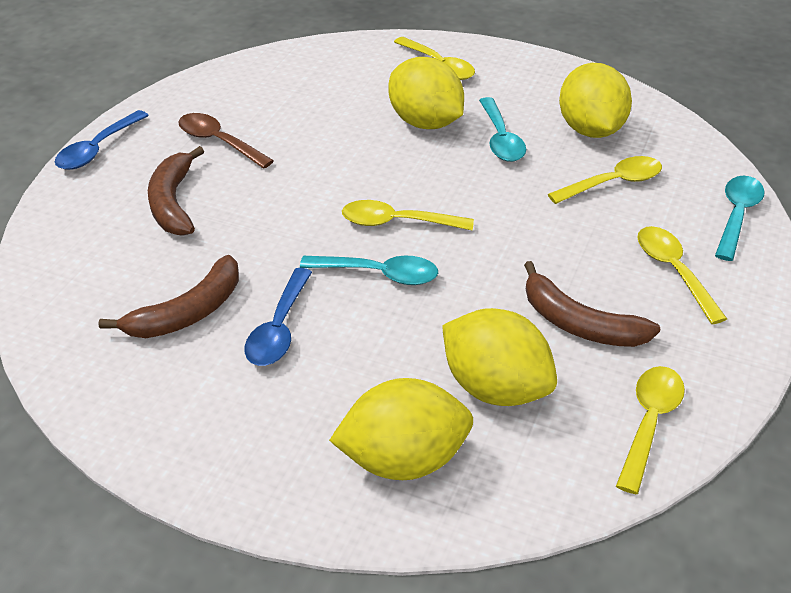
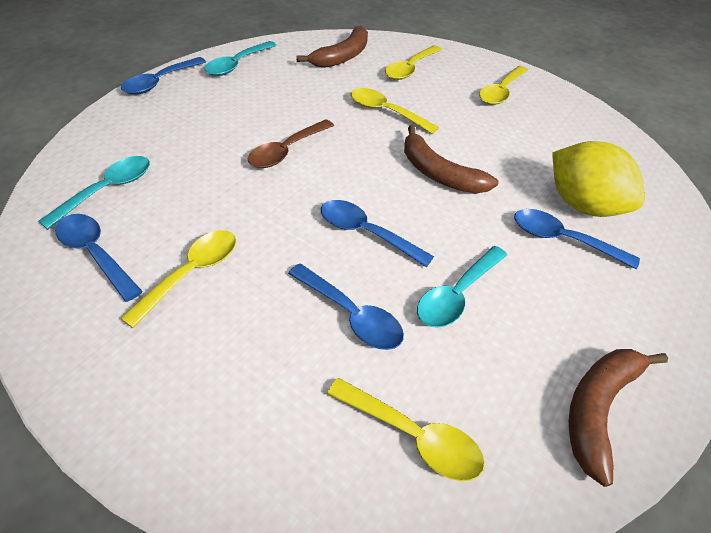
blue spoon: [55,110,149,170] [245,268,312,366] = 2 -> [55,214,143,302] [121,57,206,94] [288,263,404,350] [321,200,434,267] [514,209,640,269] = 5
yellow lemon: [329,378,473,480] [388,57,464,129] [442,308,557,406] [559,63,632,138] = 4 -> [552,141,645,217] = 1

